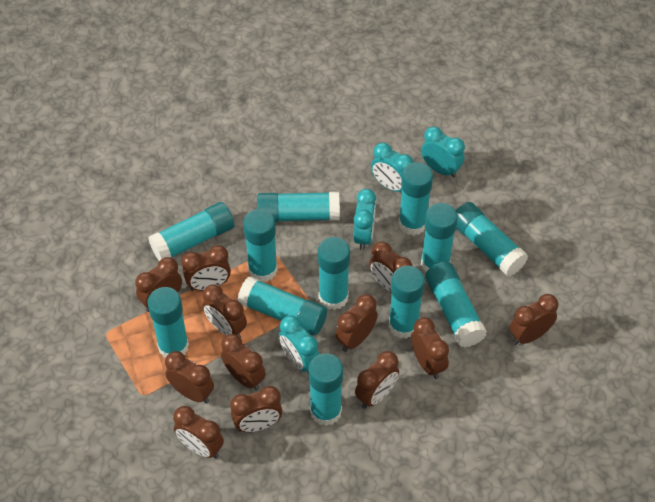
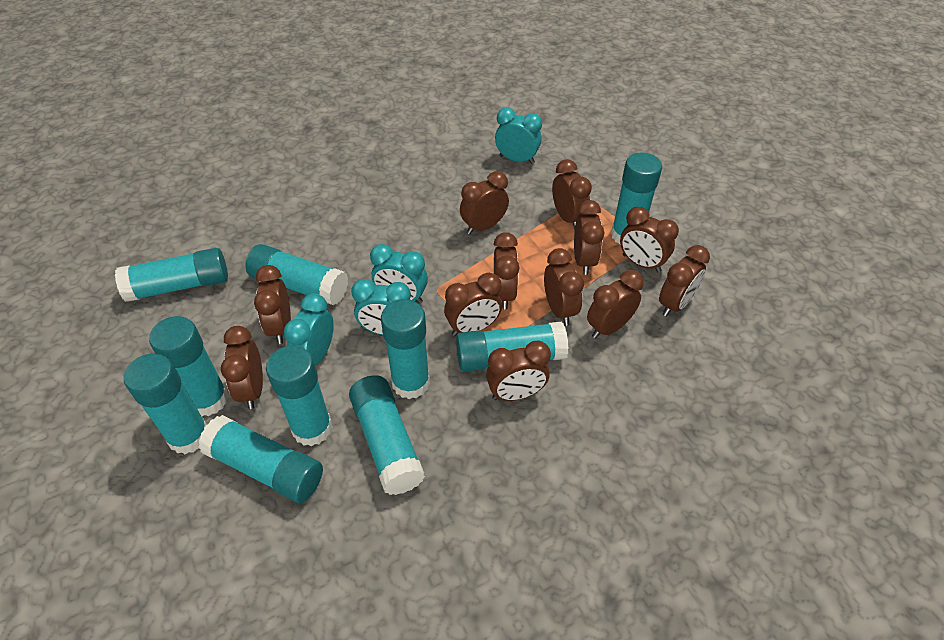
turquoise glue stick: [147,287,189,357] [148,202,234,261] [238,276,327,336] [243,209,278,282] [257,192,340,222] [309,353,343,426] [318,237,350,310] [389,266,425,338] [398,162,433,235] [421,203,458,272] [425,262,487,348] [456,202,528,276] = 12 -> [115,248,228,302] [124,353,207,454] [149,316,229,416] [198,415,323,503] [245,244,348,305] [266,345,333,446] [349,375,425,495] [381,299,430,399] [456,321,569,372] [611,153,662,244] = 10

